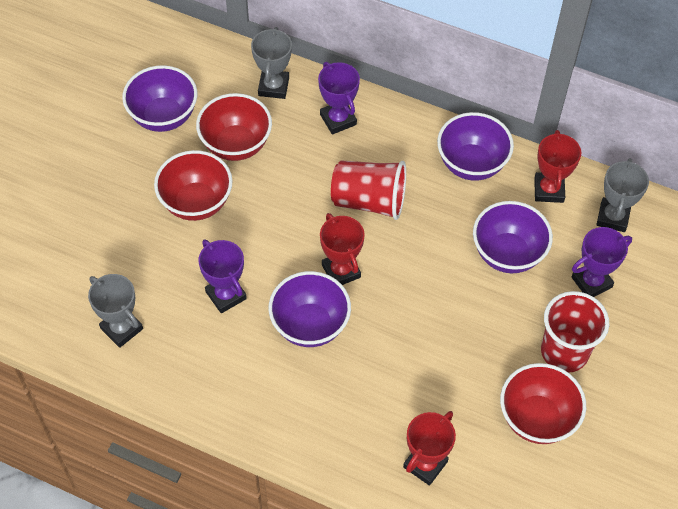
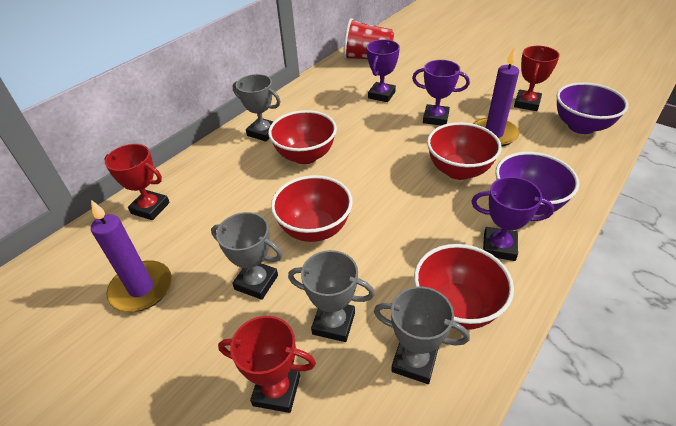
grey trophy: [88,274,143,348] [251,27,292,99] [596,158,649,232] = 3 -> [211,212,283,300] [233,74,281,141] [288,250,375,342] [374,286,470,384] = 4
purple bowl: [122,65,197,132] [269,271,351,347] [437,112,514,181] [473,201,553,273] = 4 -> [495,152,579,215] [556,82,628,134] = 2
purple candle: none = 0 -> [91,200,172,312] [472,48,519,147] = 2
red bowl: [154,150,233,221] [196,93,272,161] [500,363,586,444] = 3 -> [268,110,337,164] [271,175,353,242] [414,244,514,330] [427,122,502,180] = 4
red cup: [331,160,406,220] [541,291,609,373] = 2 -> [343,18,394,60] = 1

